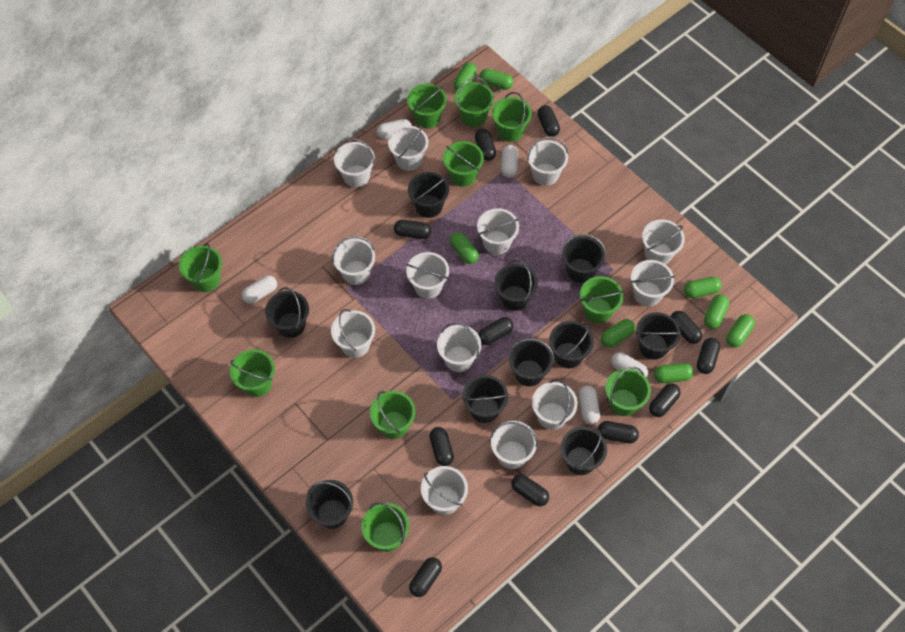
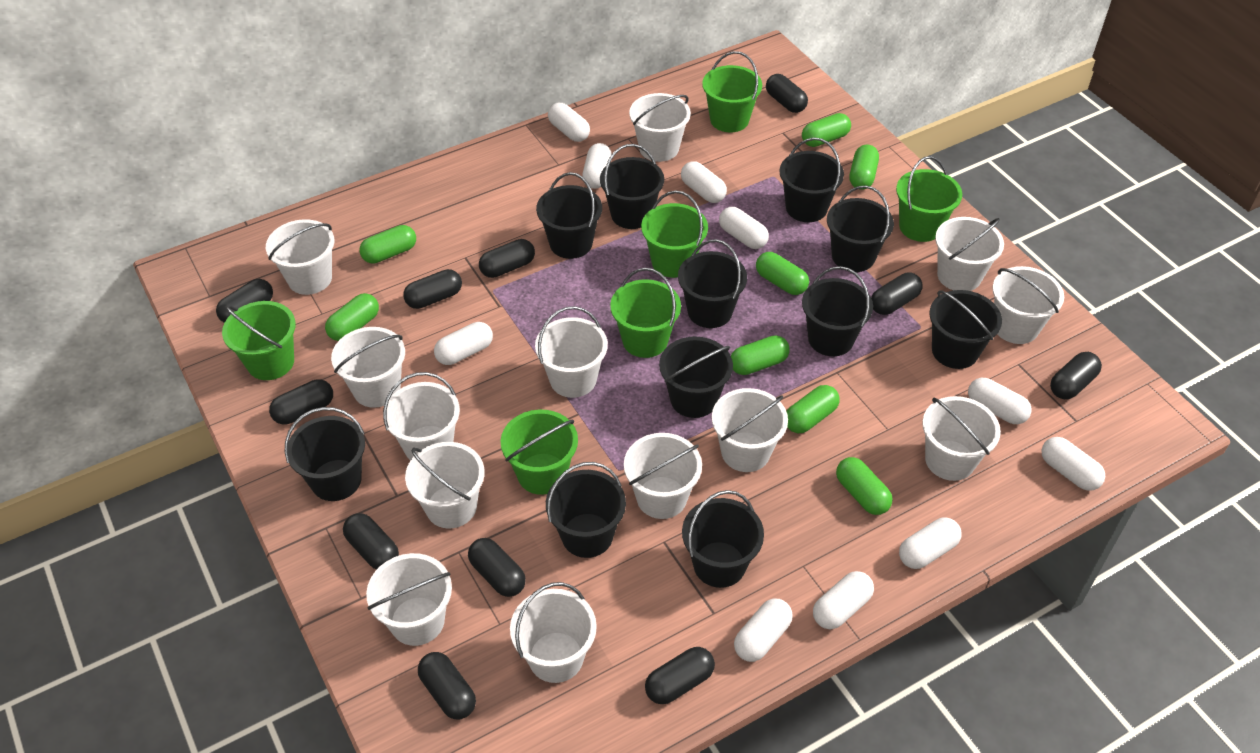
black bucket: [265,287,309,338] [306,480,353,529] [408,172,449,218] [462,375,509,423] [495,260,538,311] [508,338,554,386] [549,321,594,368] [561,427,607,475] [562,234,606,283] [635,312,682,360] = 10 -> [285,407,365,501] [536,172,602,259] [546,462,626,558] [600,144,664,229] [659,337,733,418] [678,239,747,328] [682,490,764,588] [779,138,844,222] [802,266,873,356] [827,185,894,272] [929,290,1002,369] = 11
green bucket: [179,243,222,292] [230,349,275,397] [361,502,409,552] [370,391,416,439] [407,84,447,128] [443,141,484,187] [454,77,494,127] [492,92,532,142] [580,276,624,323] [605,367,651,416] = 10 -> [222,301,296,380] [501,409,578,495] [610,268,681,358] [641,191,708,278] [702,51,762,132] [896,156,962,242] = 6
white capsule: [242,276,277,304] [377,119,412,139] [501,145,518,178] [579,386,600,424] [611,352,648,378] = 5 -> [434,322,493,365] [548,103,590,142] [582,143,612,189] [681,161,727,203] [719,207,769,249] [734,598,793,662] [813,571,874,629] [899,518,961,569] [968,378,1032,424] [1041,437,1105,491] = 10

